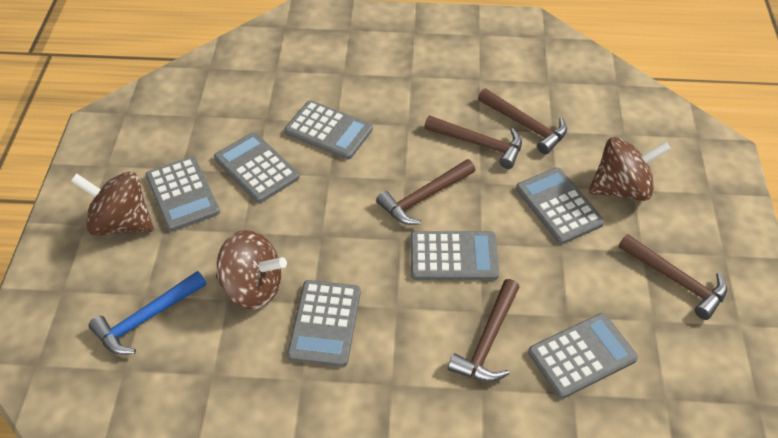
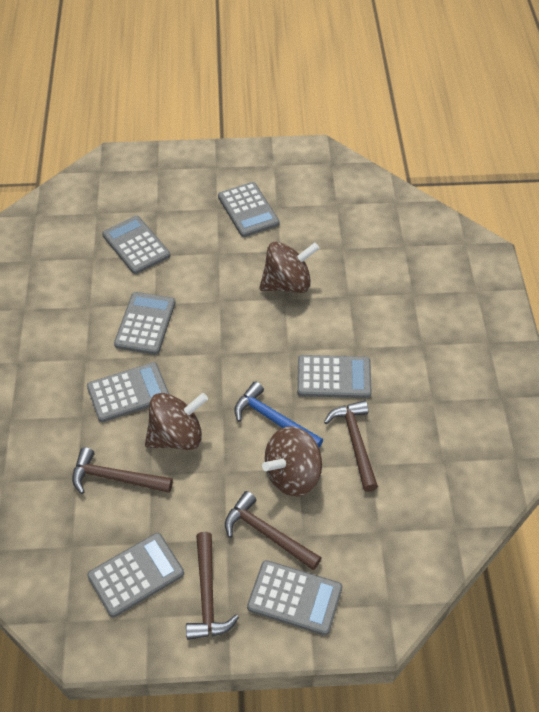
brown hammer: [376,159,475,225] [424,115,522,169] [448,279,520,382] [478,88,567,154] [619,234,727,320] = 5 -> [72,447,173,494] [186,532,239,640] [225,491,321,570] [324,400,378,492] = 4

